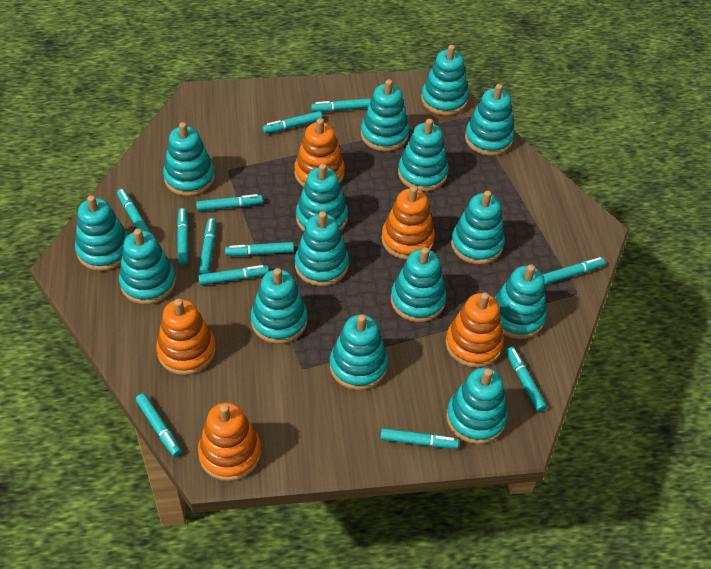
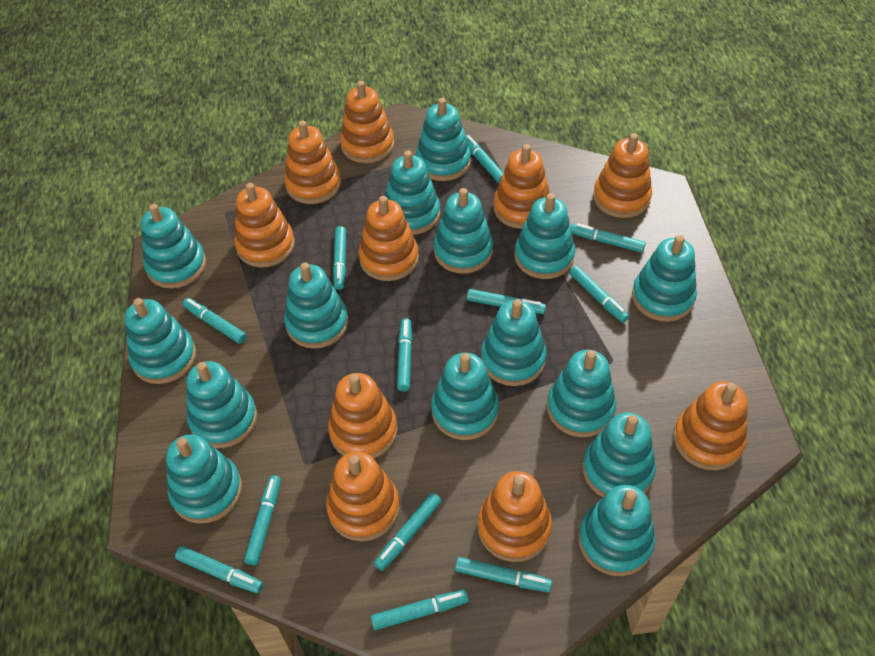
orange stacking toy: [156,299,216,375] [198,402,261,481] [294,118,345,187] [381,186,435,260] [446,293,504,368] = 5 -> [234,183,295,267] [284,120,341,204] [326,451,400,541] [328,373,397,459] [340,81,394,163] [359,196,419,281] [478,471,552,562] [494,144,549,229] [593,133,652,218] [673,381,748,470] = 10

